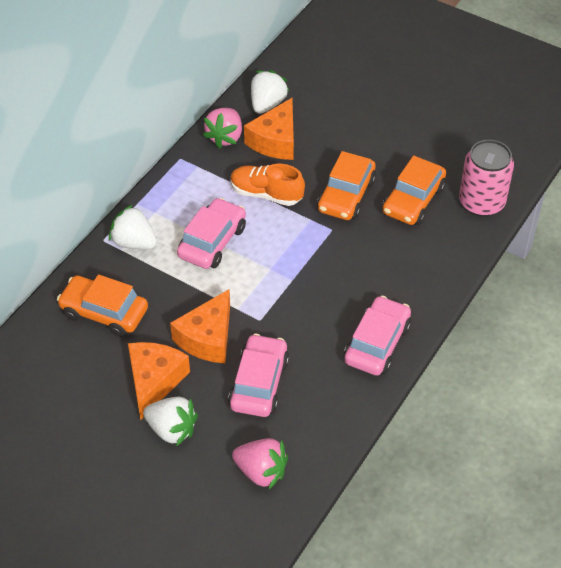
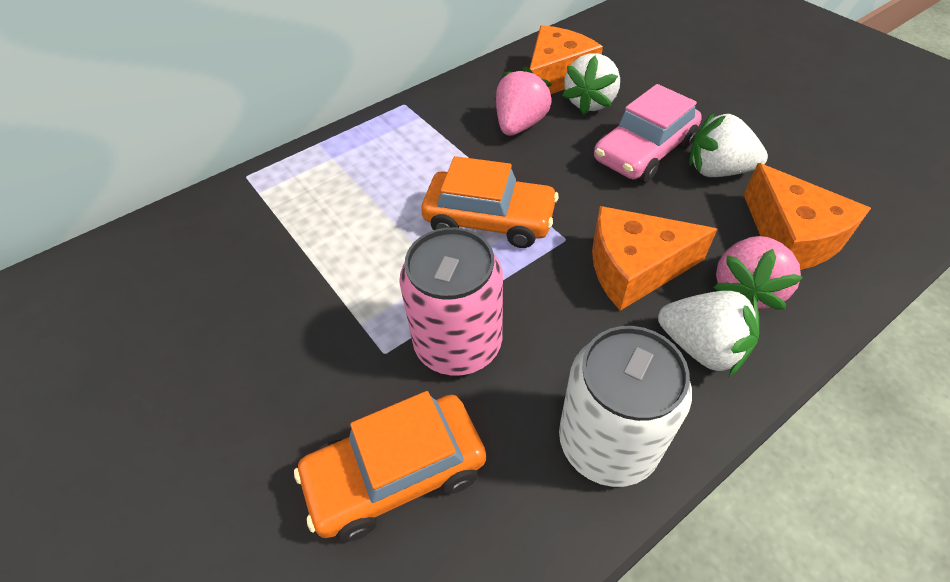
orange car: [57,275,148,337] [317,151,376,220] [382,156,446,225] = 3 -> [294,391,486,542] [421,156,559,248] = 2
orange shoe: [230,164,305,206] = 1 -> none = 0
pink car: [177,198,246,269] [228,334,289,417] [344,296,411,376] = 3 -> [594,84,702,183] = 1
white can: none = 0 -> [559,326,692,487] = 1

